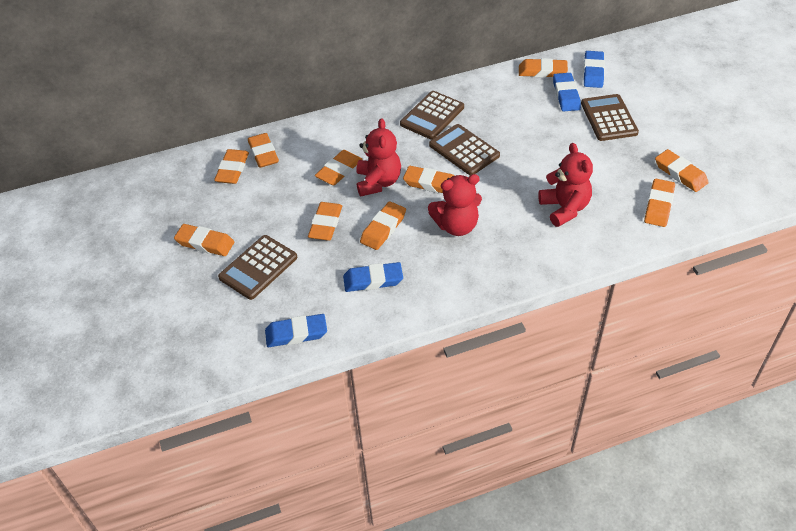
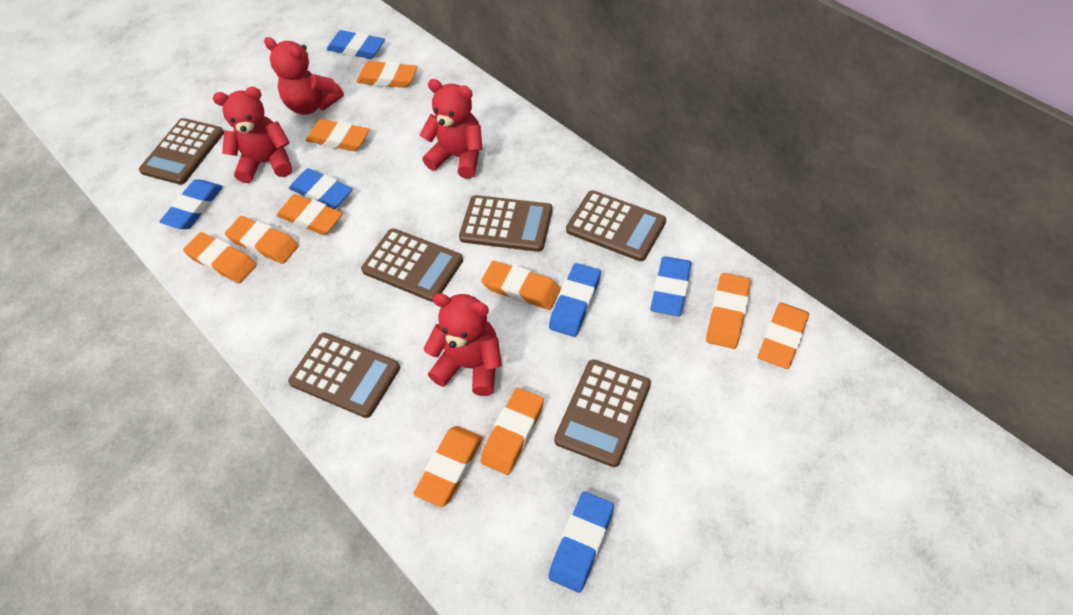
blue eraser: [265,314,327,347] [343,262,403,292] [553,73,581,111] [583,51,605,88] = 4 -> [159,179,223,229] [289,168,353,209] [327,30,385,59] [548,492,614,593] [549,263,601,337] [650,256,692,316] = 6
brown calculator: [218,235,297,300] [400,91,464,140] [429,124,500,175] [581,94,639,141] = 4 -> [139,118,224,185] [288,333,400,418] [361,228,463,302] [459,195,553,252] [554,360,651,467] [566,190,666,261] = 6
red teddy bear: [357,118,401,197] [428,174,482,236] [538,143,593,227] = 3 -> [213,87,292,183] [264,37,344,115] [420,79,483,179] [424,293,502,396] = 4

